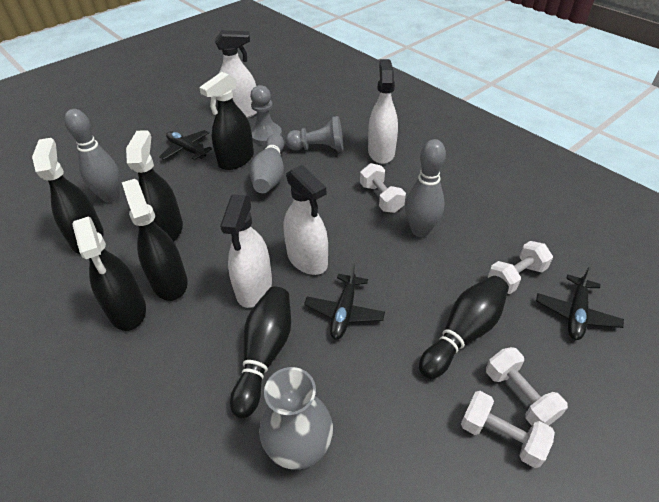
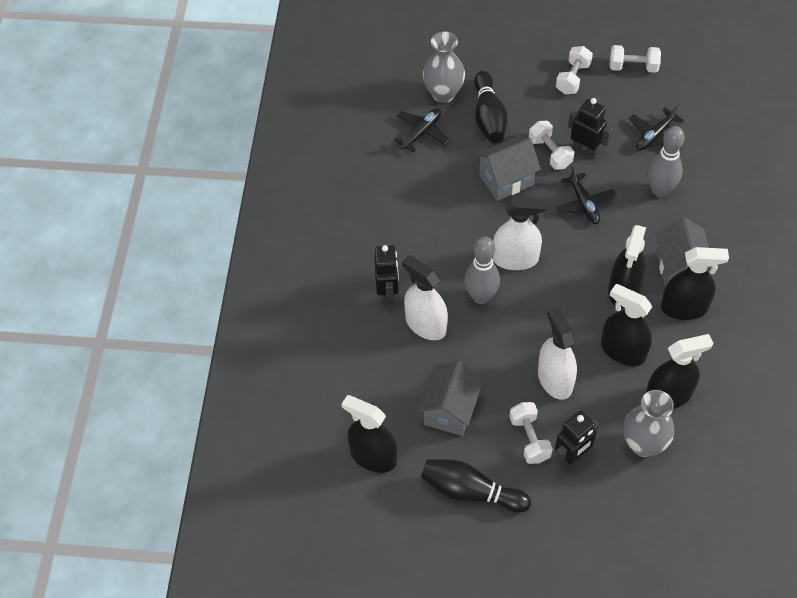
black robot: none = 0 -> [374,245,399,305] [555,411,599,469] [568,98,612,159] = 3
grey bowling pin: [64,109,120,203] [250,134,284,193] [405,139,446,237] = 3 -> [464,236,500,304] [648,126,685,197] = 2
grey house: none = 0 -> [417,360,484,436] [476,136,541,201] [655,217,712,287] = 3
grey pawn: [250,85,282,145] [285,116,343,152] = 2 -> none = 0
grey vase: [259,367,333,470] = 1 -> [423,32,465,103] [623,390,674,457] = 2
white spray bottle: [215,30,257,118] [220,194,272,308] [284,165,328,275] [368,59,398,164] = 4 -> [402,255,448,340] [493,196,547,270] [538,307,577,400] = 3

